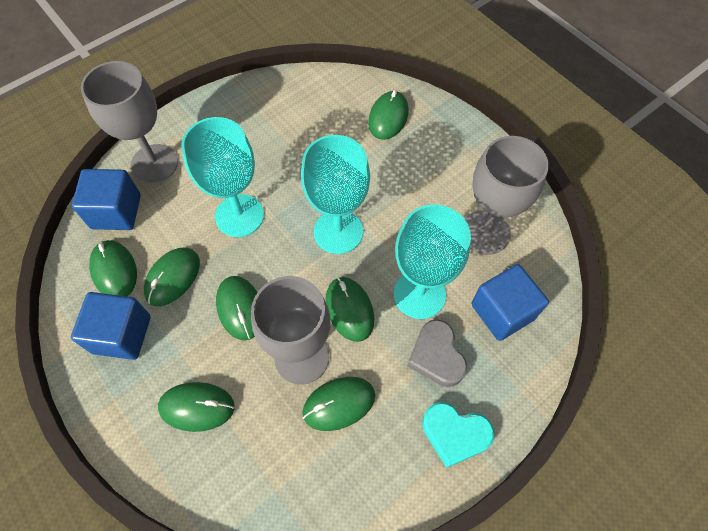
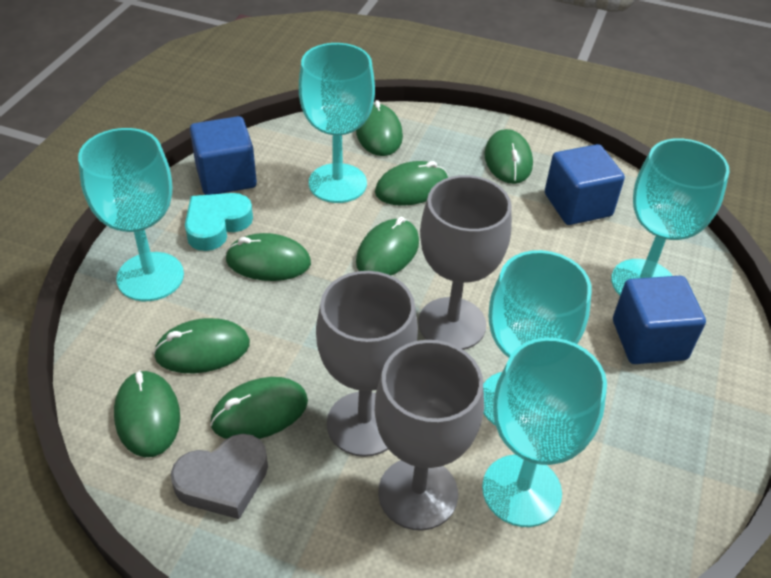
green mouse: [89,240,137,297] [144,247,200,306] [158,382,235,432] [216,276,258,341] [302,377,375,431] [325,277,374,342] [368,90,409,140] = 7 -> [114,370,180,457] [153,318,250,373] [210,377,308,439] [225,233,311,281] [356,100,403,156] [356,217,419,275] [375,161,448,206] [484,129,533,184] = 8
turquoise goblet: [181,117,264,237] [301,135,370,254] [394,205,471,319] = 3 -> [78,128,184,301] [299,43,375,203] [482,338,607,527] [483,250,591,426] [611,138,730,295] = 5

